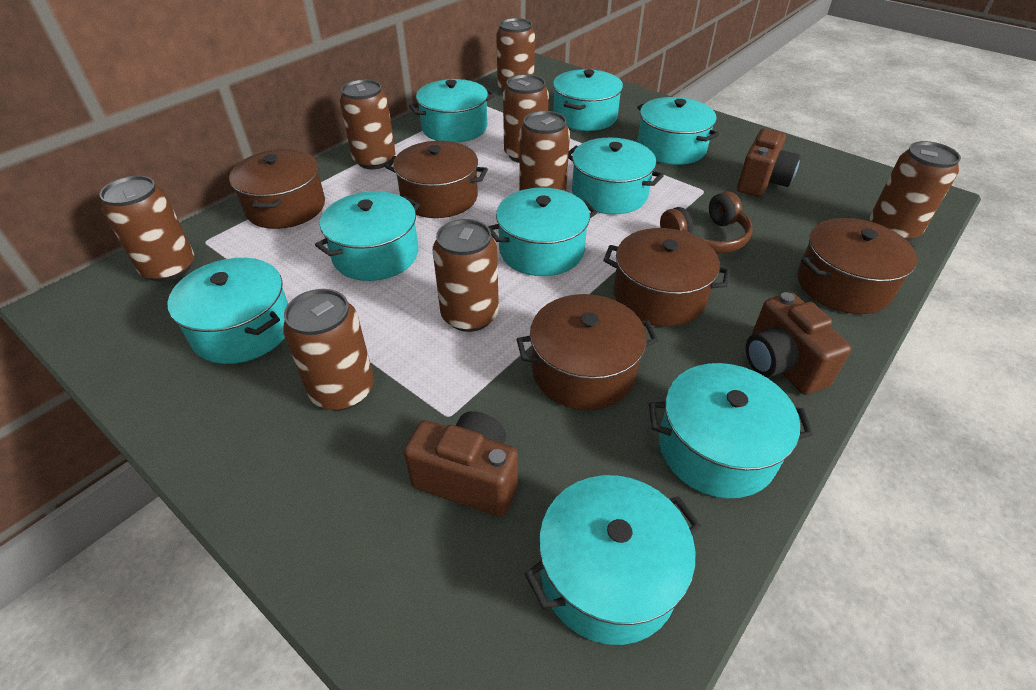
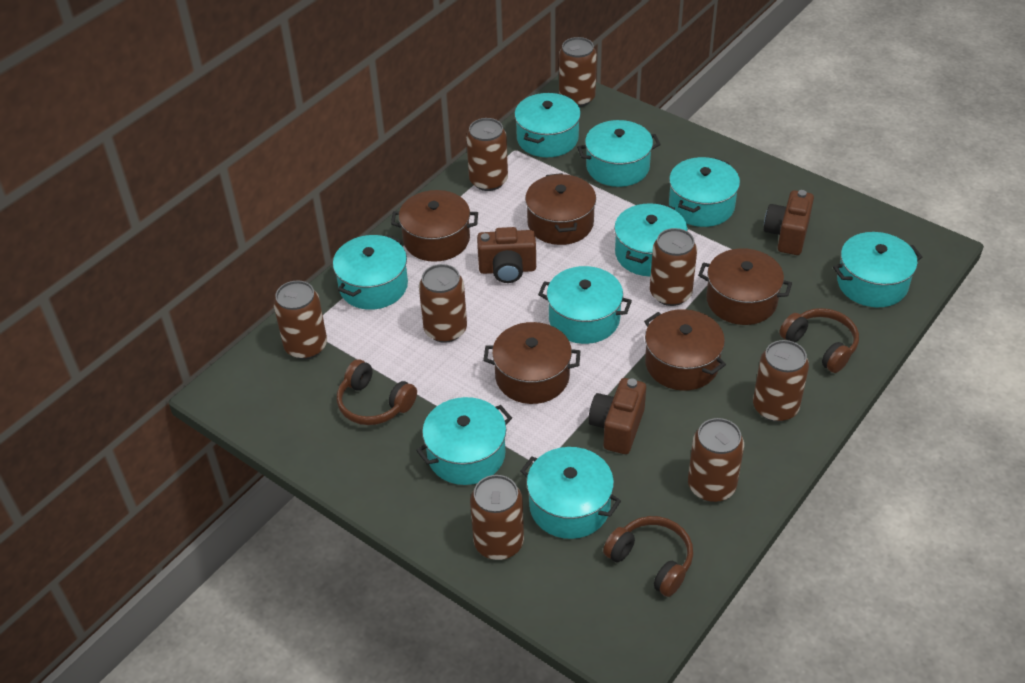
brown headphones: [660,191,753,253] = 1 -> [337,359,417,425] [603,516,693,597] [779,308,859,373] = 3

